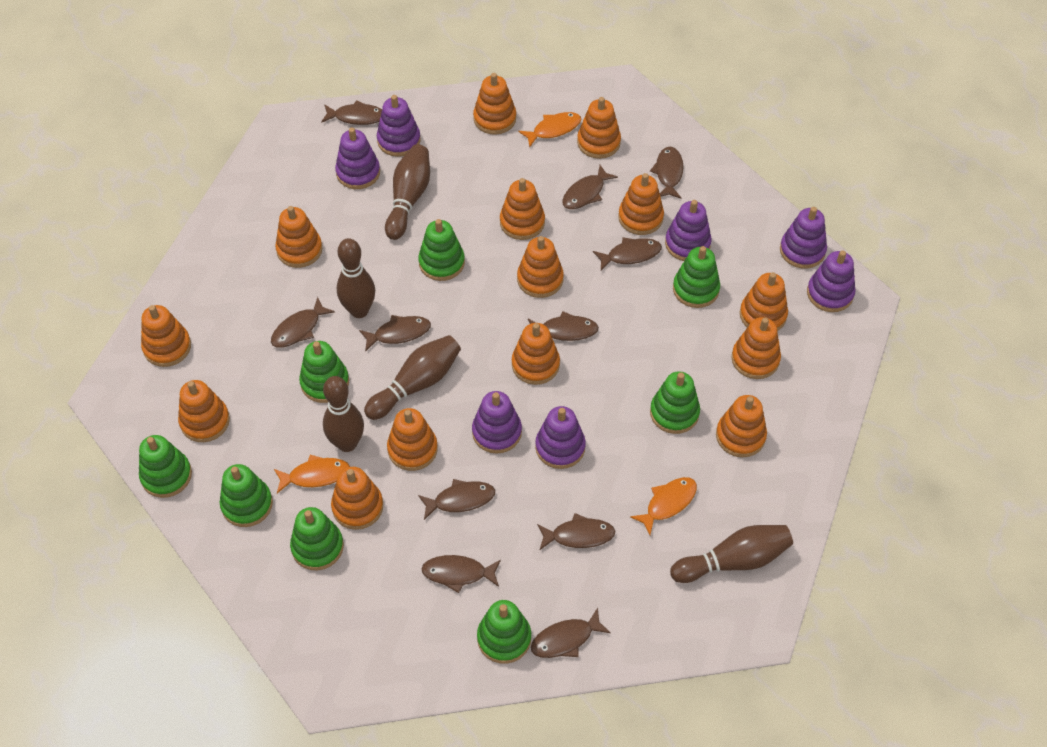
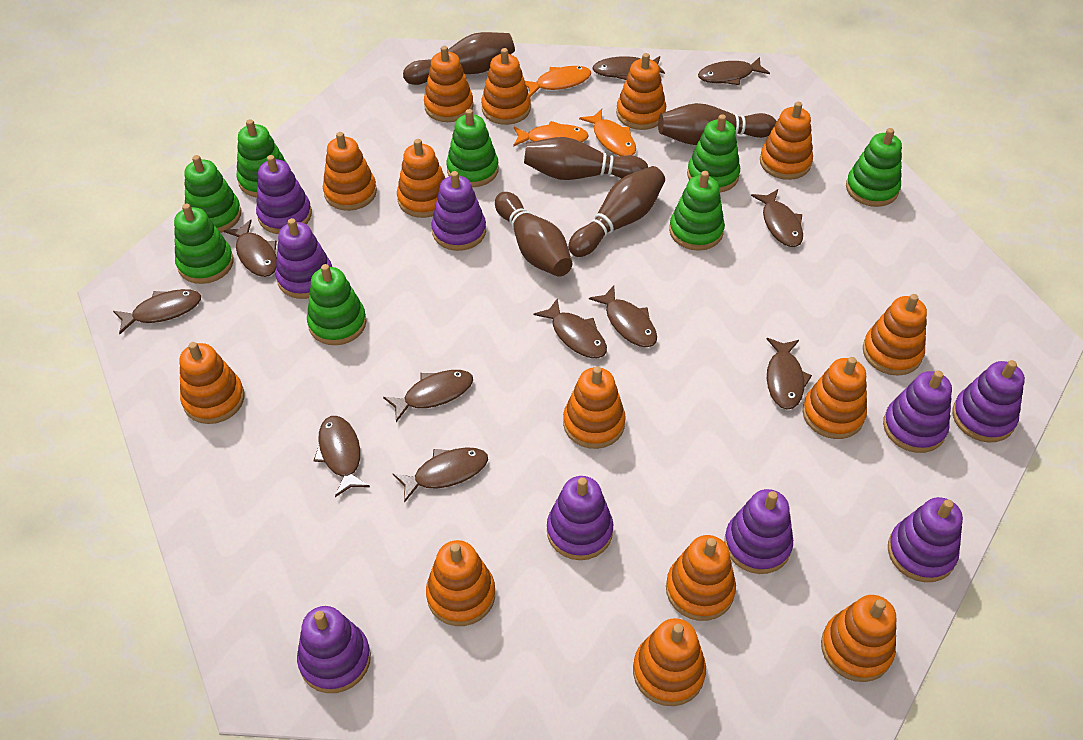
purple stacking toy: [335,128,380,189] [377,95,421,157] [472,391,522,454] [535,406,586,469] [665,200,712,261] [780,207,827,269] [807,250,856,312] = 7 -> [256,155,312,234] [275,218,332,299] [297,606,371,693] [431,171,486,251] [547,476,613,560] [724,489,793,574] [883,370,952,453] [888,497,963,582] [953,360,1025,443] = 9

